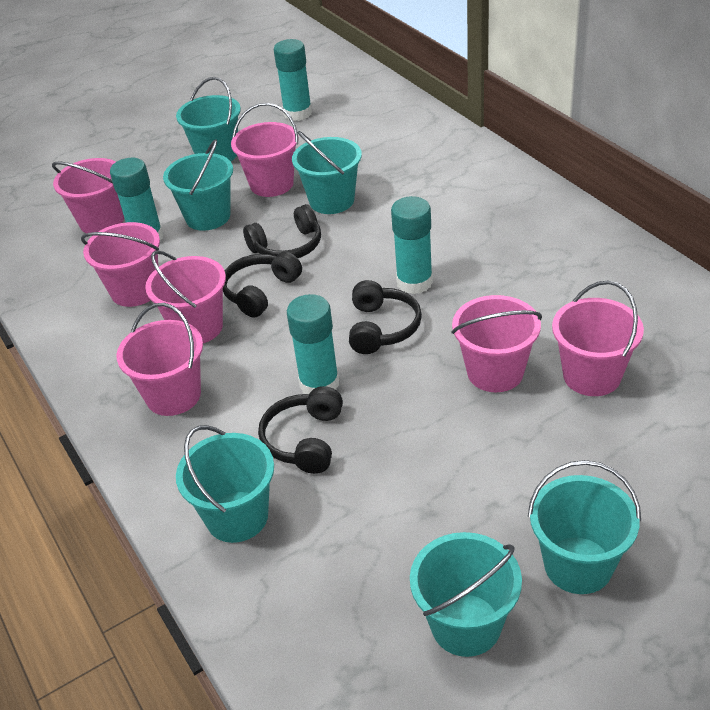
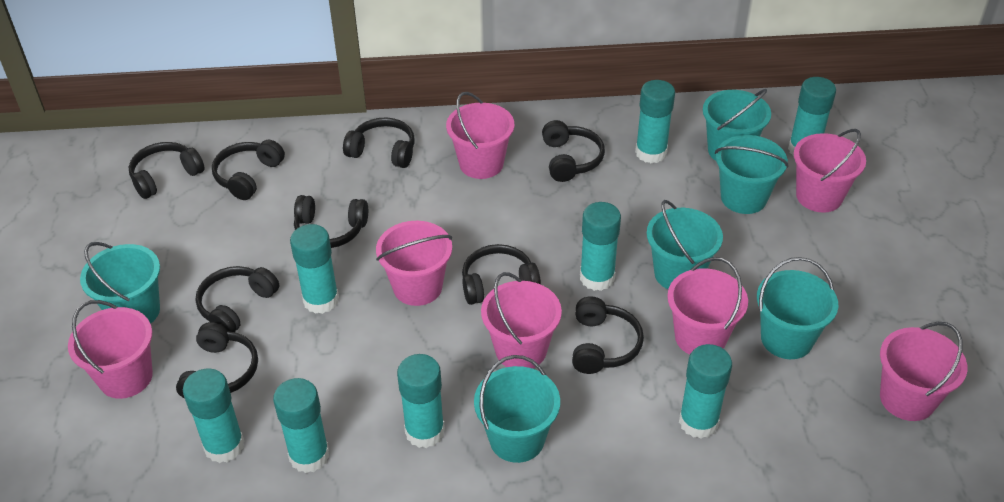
black headphones: [223,252,302,318] [243,204,321,258] [258,386,343,474] [349,280,422,354] = 4 -> [129,142,205,199] [176,322,258,399] [196,266,279,332] [212,140,285,200] [294,195,368,248] [343,117,415,168] [462,244,541,305] [542,120,605,182] [572,296,644,374] = 9
turquoise glue stick: [110,158,164,241] [274,39,312,121] [287,294,339,394] [391,196,433,294] = 4 -> [183,368,244,463] [273,378,329,473] [290,224,339,314] [397,354,445,448] [580,202,621,291] [635,80,675,163] [679,344,732,439] [788,77,836,157] = 8

